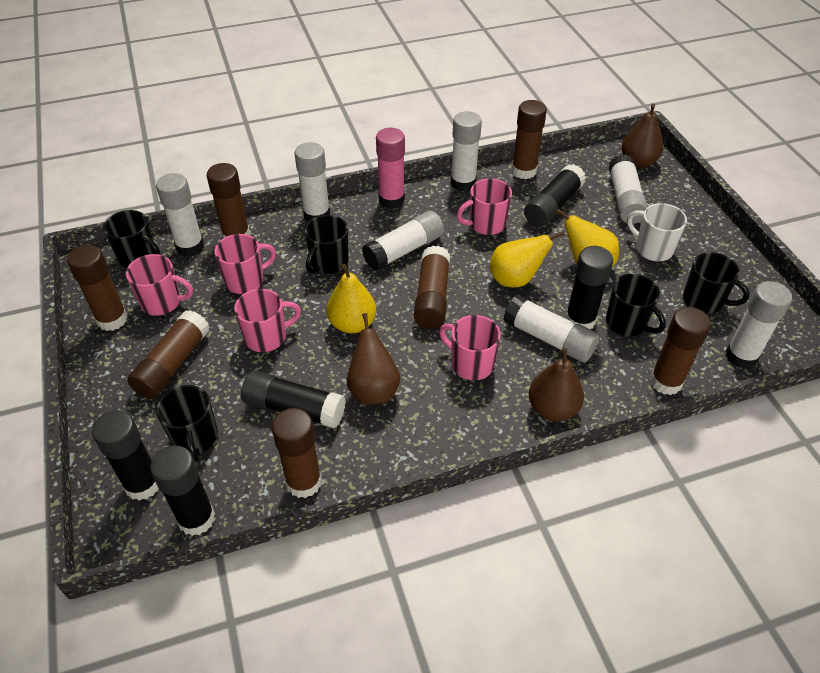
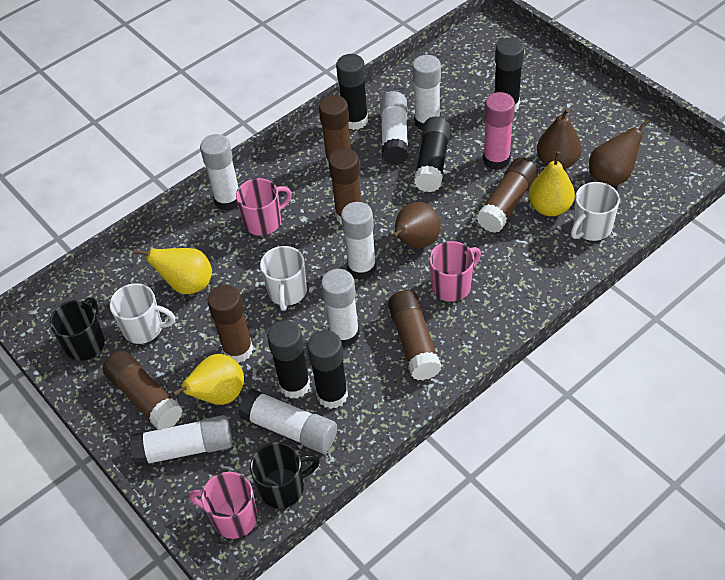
black mug: [103,210,161,268] [156,385,218,462] [304,215,349,274] [606,274,666,336] [683,252,750,314] = 5 -> [50,298,105,361] [250,442,320,508] = 2
brown glue stick: [67,245,128,331] [127,310,210,399] [207,163,250,238] [271,408,322,498] [414,246,450,328] [511,100,547,179] [650,307,711,395] = 7 -> [103,351,183,430] [207,285,253,363] [319,95,351,167] [328,148,361,224] [388,290,442,380] [476,157,538,233] = 6
pink mug: [126,254,193,316] [214,234,276,294] [234,289,301,352] [439,315,501,380] [457,178,512,235] = 5 -> [189,472,258,539] [236,178,292,236] [429,241,481,302] = 3
white mug: [627,203,687,261] = 1 -> [110,283,175,344] [260,246,307,311] [571,182,620,241] = 3

